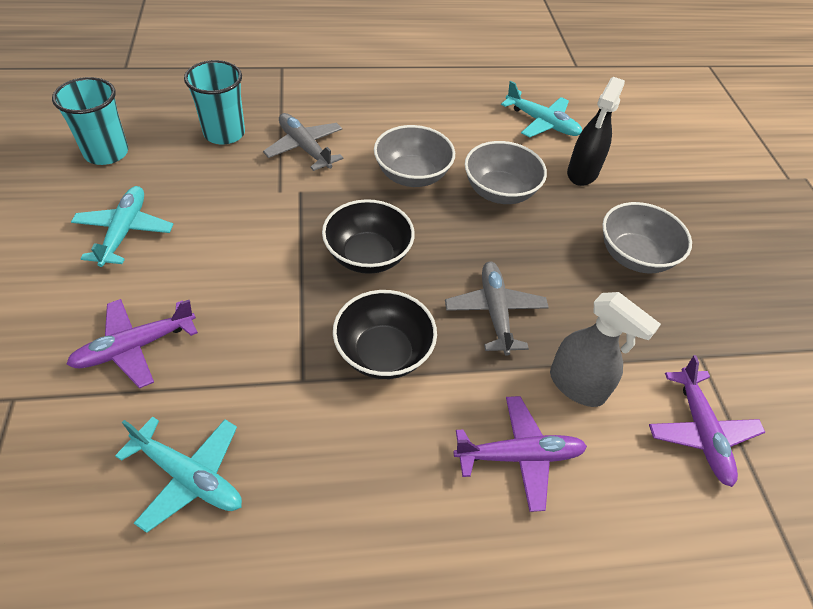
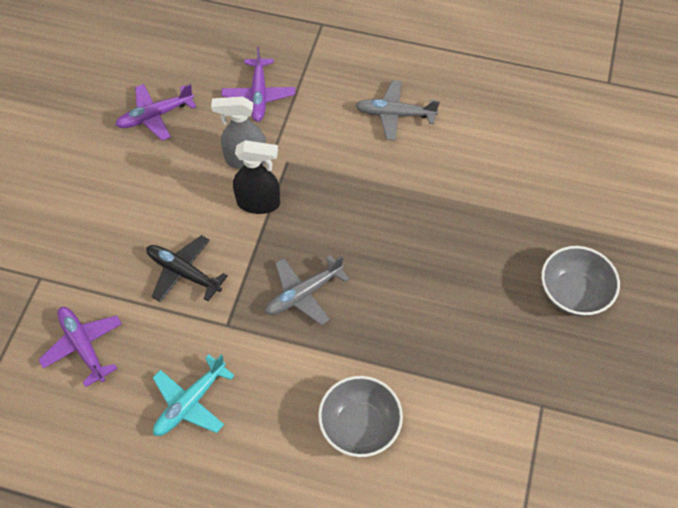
black bowl: [322,199,415,274] [333,290,437,379] = 2 -> none = 0
black plane: none = 0 -> [146,235,228,302] = 1
grey bowl: [374,125,455,187] [465,141,547,204] [602,202,692,273] = 3 -> [318,376,403,457] [541,246,620,316] = 2
turquoise cup: [52,77,128,165] [184,60,245,144] = 2 -> none = 0
turquoise plane: [71,186,173,267] [115,417,242,533] [501,81,582,138] = 3 -> [153,355,235,436] = 1

